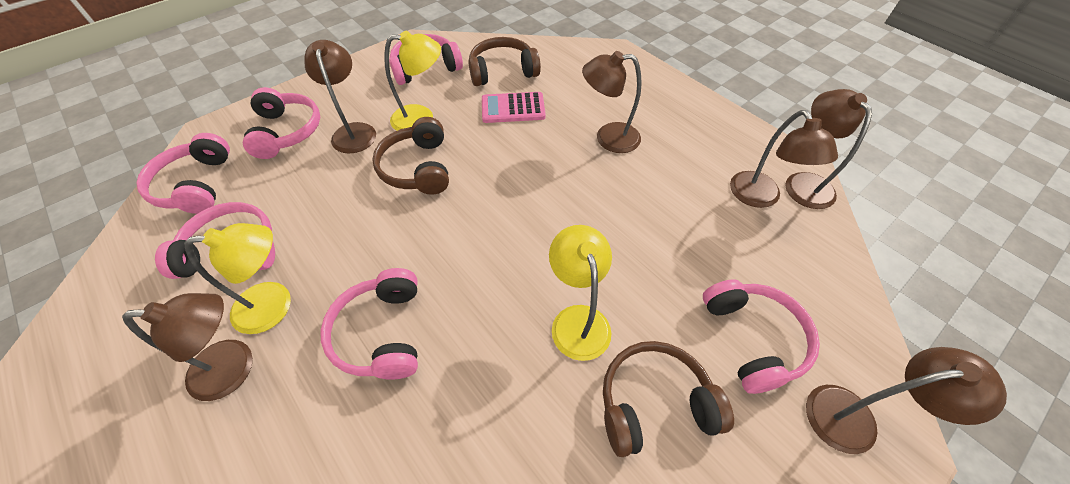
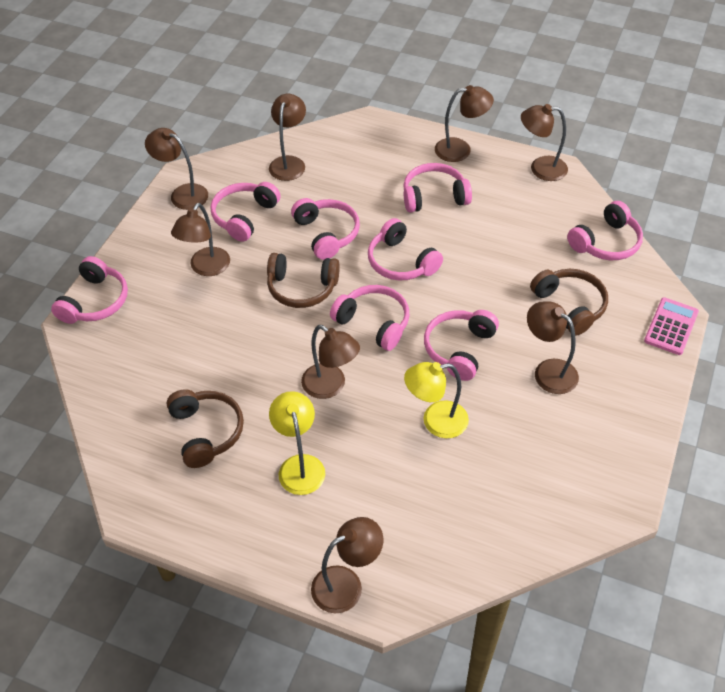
brown lamp: [122,293,253,401] [305,40,376,153] [582,51,642,153] [730,110,838,208] [785,89,872,209] [806,347,1007,454] = 6 -> [145,128,208,210] [171,203,230,276] [269,94,306,181] [301,325,360,399] [311,517,383,613] [435,85,494,162] [521,104,568,181] [527,301,579,394] = 8
pink headphones: [137,133,230,214] [155,202,275,279] [243,87,320,159] [321,268,418,380] [389,34,463,85] [703,279,820,394] = 6 -> [51,256,128,324] [211,182,281,242] [291,198,360,260] [330,285,410,351] [368,218,443,281] [403,163,472,213] [424,310,499,381] [567,201,643,260] = 8
yellow lamp: [184,223,291,334] [384,31,441,131] [549,225,612,361] = 3 -> [269,391,325,495] [404,362,469,438] = 2

